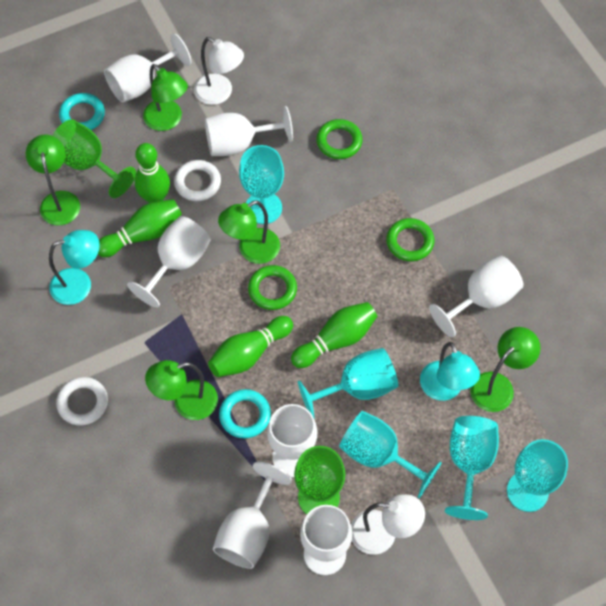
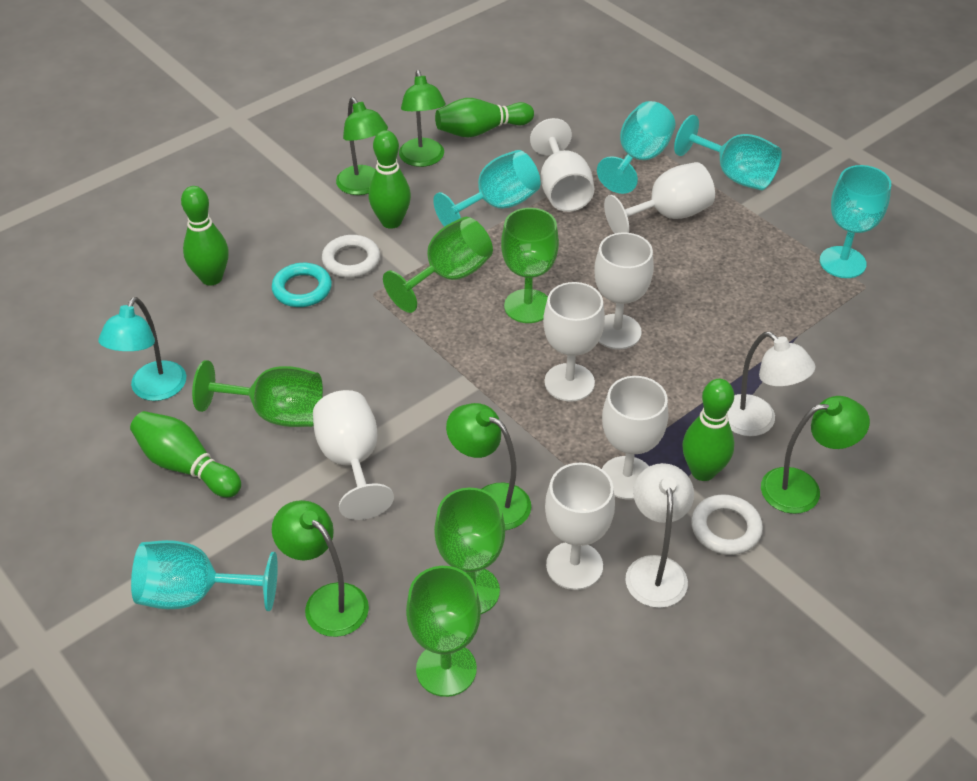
green bowling pin: [98,199,182,257] [134,143,170,203] [208,316,293,377] [291,302,377,368] = 4 -> [130,411,241,497] [181,186,229,285] [369,130,411,229] [435,98,534,138] [682,379,734,481] = 5
green goblet: [52,119,136,198] [294,446,345,514] = 2 -> [192,360,323,427] [383,217,493,313] [406,566,481,697] [434,488,505,614] [501,208,559,323] = 5
green ring: [248,265,297,310] [316,119,363,159] [386,218,434,261] = 3 -> none = 0
turquoise lamp: [49,230,100,305] [420,342,480,401] = 2 -> [98,297,186,401] = 1
turquoise ring: [59,93,105,130] [219,389,271,438] = 2 -> [272,263,332,307] = 1

